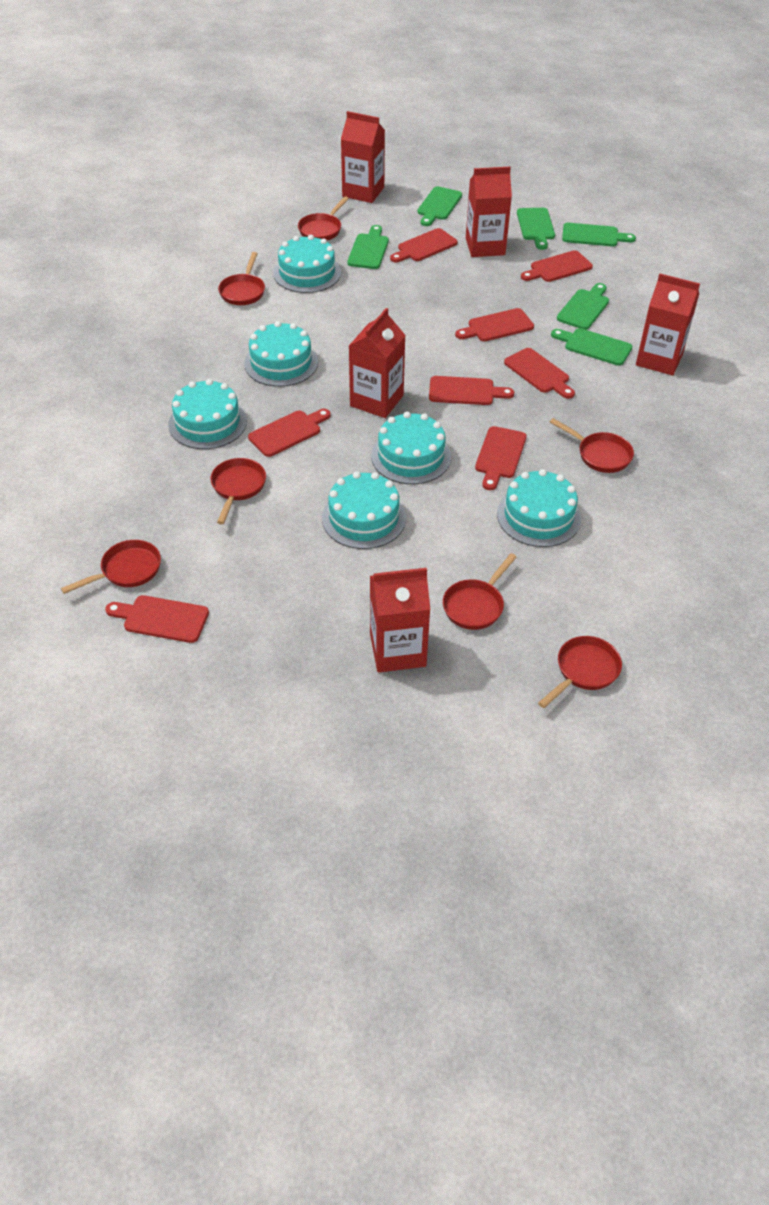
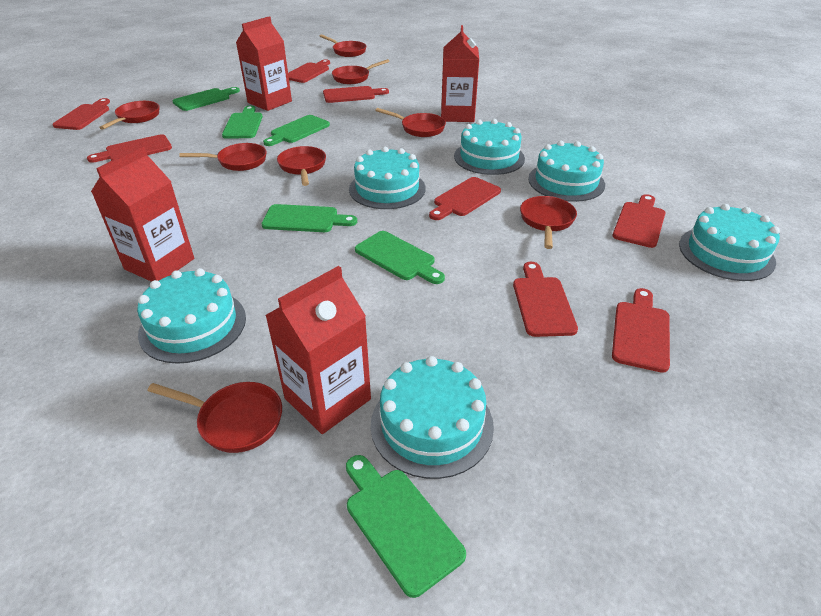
red carton: [341,111,385,203] [349,308,406,418] [370,568,431,673] [466,167,512,257] [636,274,700,376] = 5 -> [91,146,194,282] [236,16,292,111] [265,266,371,434] [441,25,479,122] = 4
red pan: [61,540,161,594] [211,458,266,524] [218,252,265,305] [298,196,349,240] [443,553,517,630] [538,636,622,708] [550,418,634,473] = 7 -> [99,101,159,130] [147,382,282,453] [179,143,267,171] [277,146,326,186] [320,34,366,57] [332,59,390,84] [375,108,446,137] [520,196,577,249] = 8

